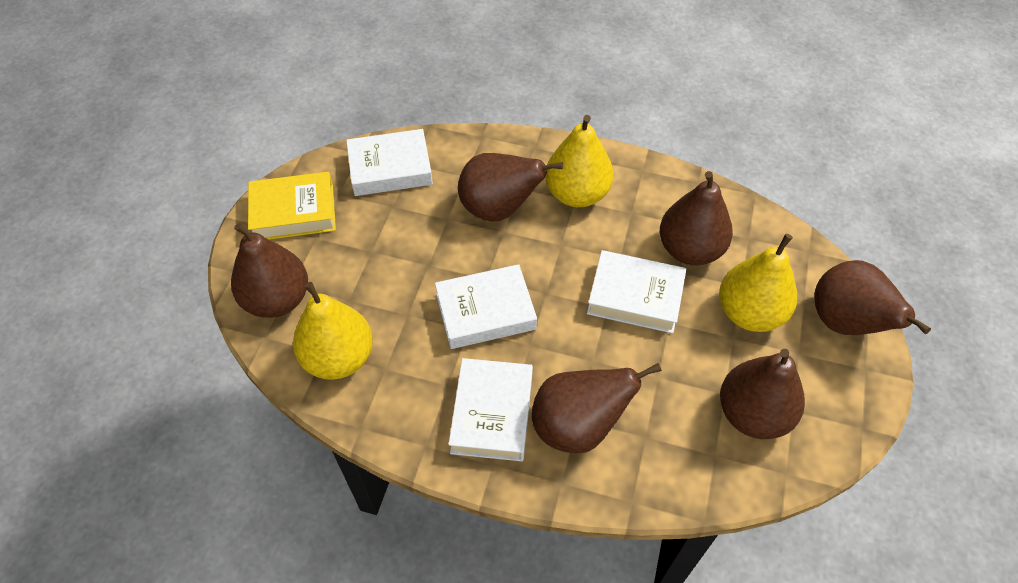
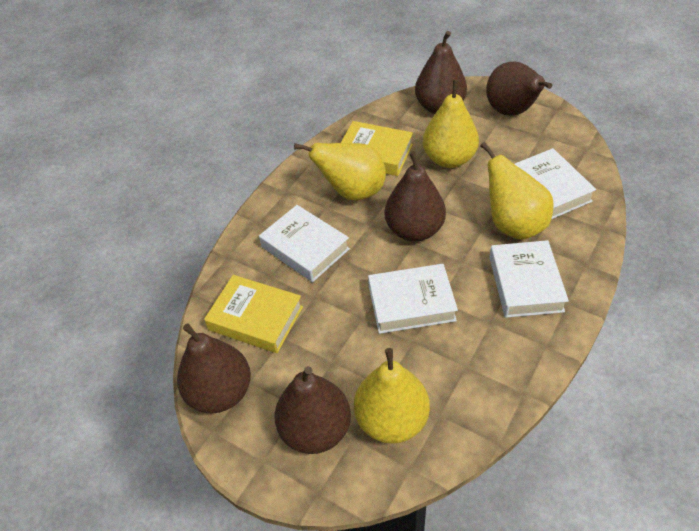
brown pear: [231,223,308,318] [458,153,563,222] [532,363,662,454] [660,171,733,265] [720,349,805,439] [814,260,931,335] = 6 -> [177,323,251,413] [274,366,351,454] [384,151,446,241] [415,31,467,114] [486,61,552,116] = 5
yellow book: [248,172,336,240] = 1 -> [204,275,303,353] [341,121,413,176] = 2
yellow pear: [293,282,373,380] [545,115,613,207] [719,234,797,332] = 3 -> [294,143,386,200] [354,348,430,444] [423,80,479,168] [480,142,554,240] = 4

